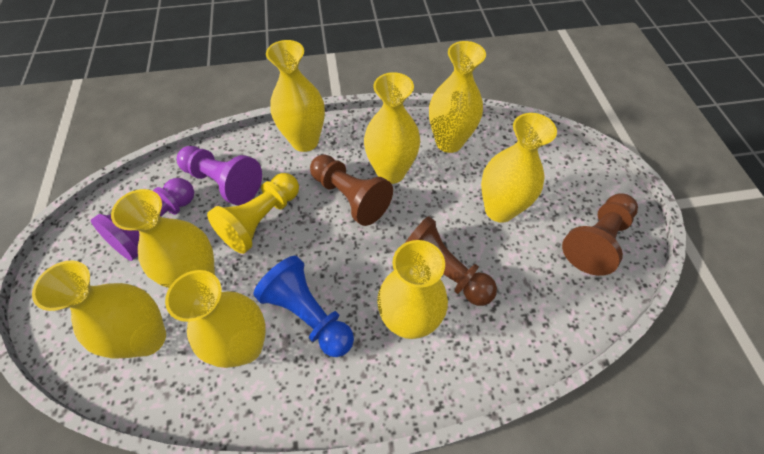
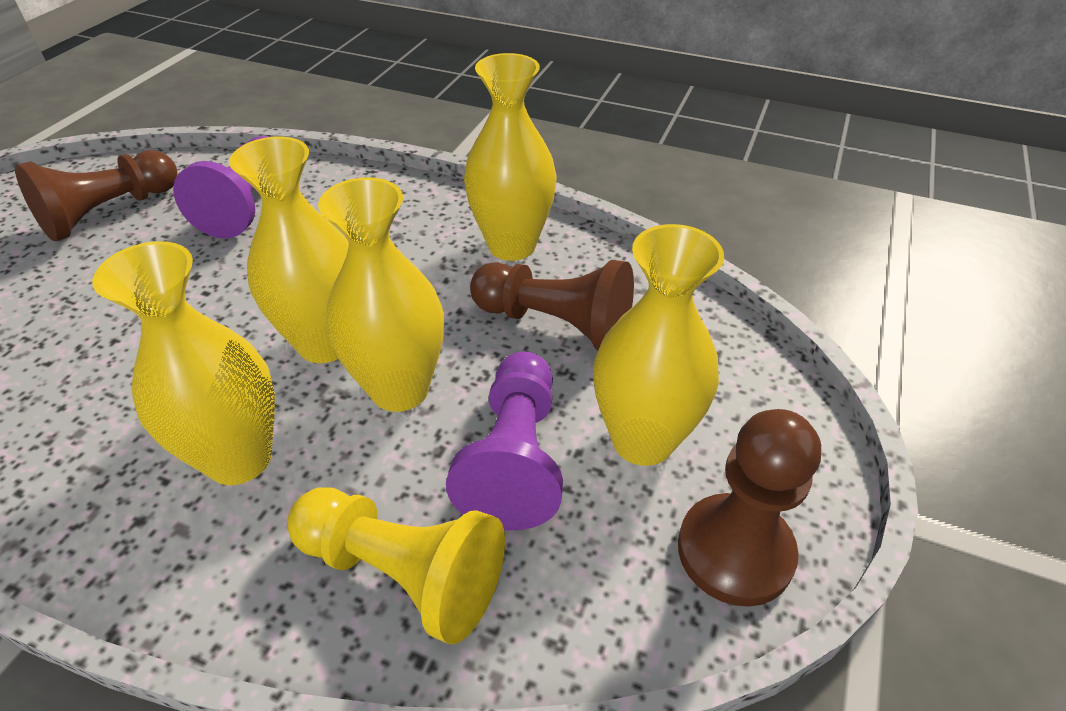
blue pawn: [253,256,354,357] = 1 -> none = 0
yellow vase: [32,260,166,359] [111,189,215,288] [165,270,266,368] [266,40,325,152] [364,72,420,184] [377,240,448,339] [429,41,486,153] [481,113,557,223] = 8 -> [92,241,275,485] [229,136,349,363] [318,177,444,412] [464,53,557,261] [593,224,724,466] = 5

